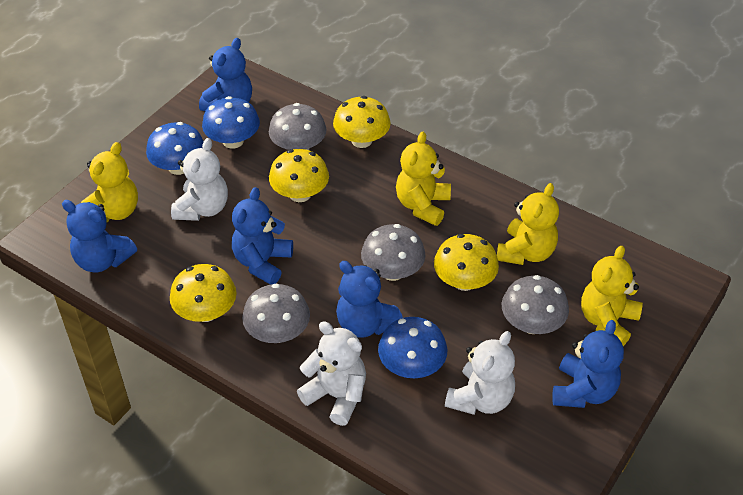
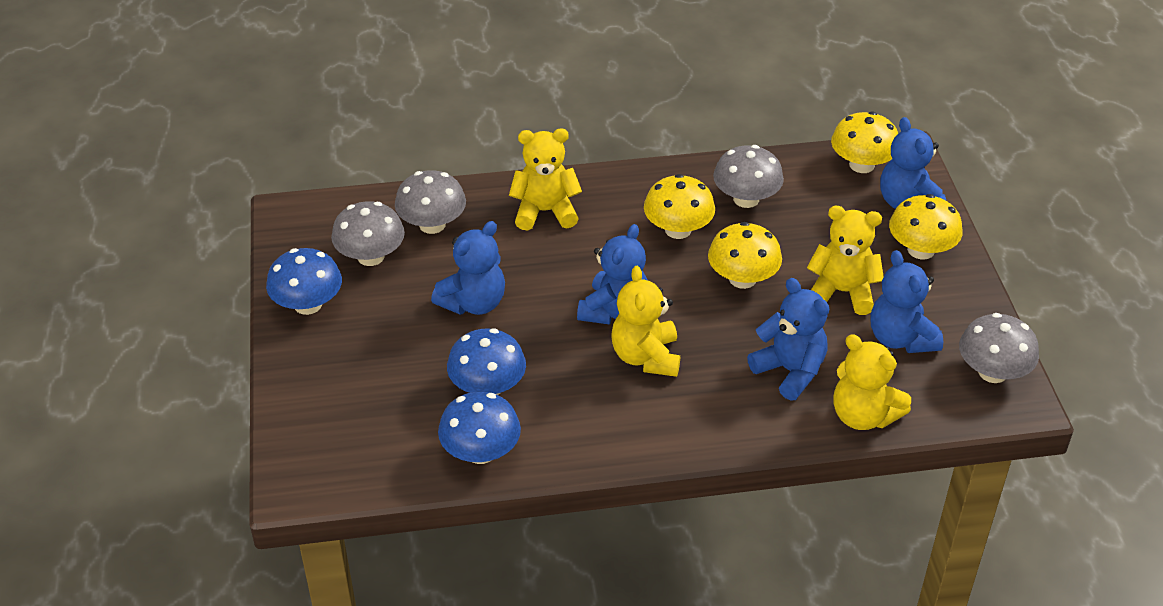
white teddy bear: [171,138,228,221] [297,321,366,426] [445,331,515,415] = 3 -> none = 0

